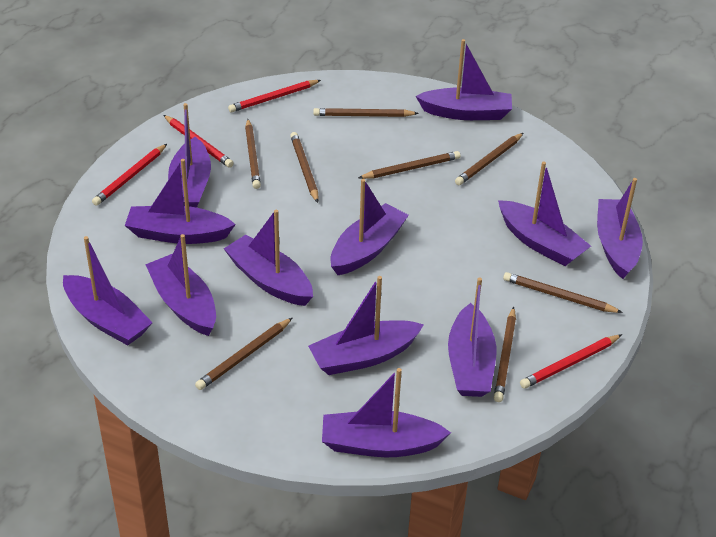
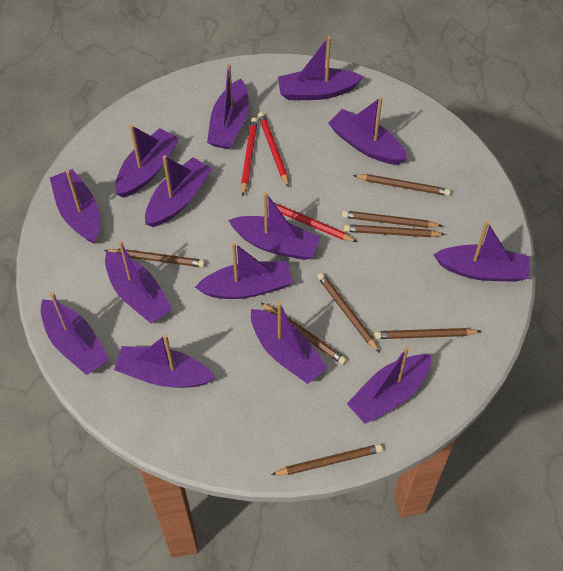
purple boat: [63,236,153,346] [125,159,236,244] [145,234,216,336] [168,103,211,207] [224,210,313,306] [308,276,424,375] [322,368,451,457] [330,179,409,275] [416,39,512,120] [448,277,496,397] [498,162,591,266] [597,178,643,279] = 12 -> [41,292,109,375] [50,169,99,243] [105,241,172,323] [114,335,216,388] [115,125,179,198] [145,156,212,227] [195,242,292,299] [207,63,249,149] [228,192,320,260] [251,302,328,384] [278,36,363,100] [328,97,407,165] [347,346,432,424] [433,221,529,282] = 14
red pencil: [92,144,167,206] [164,115,234,168] [228,80,321,112] [520,334,622,389] = 4 -> [241,117,258,196] [258,112,289,188] [274,203,357,242] = 3

